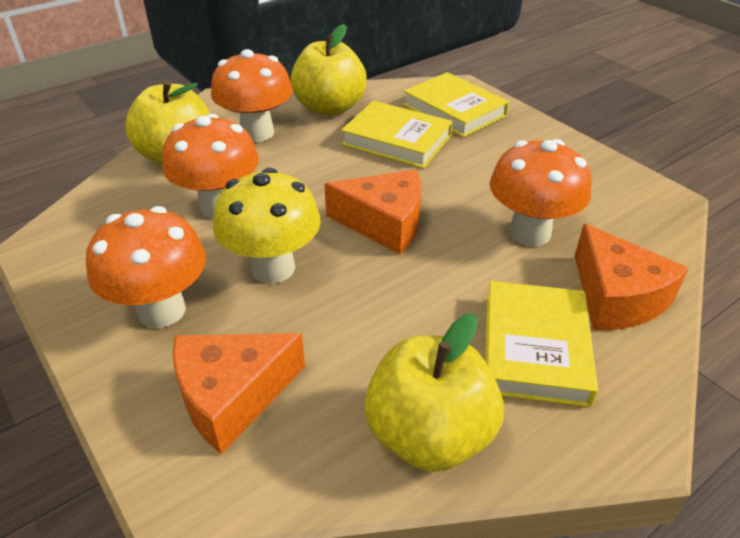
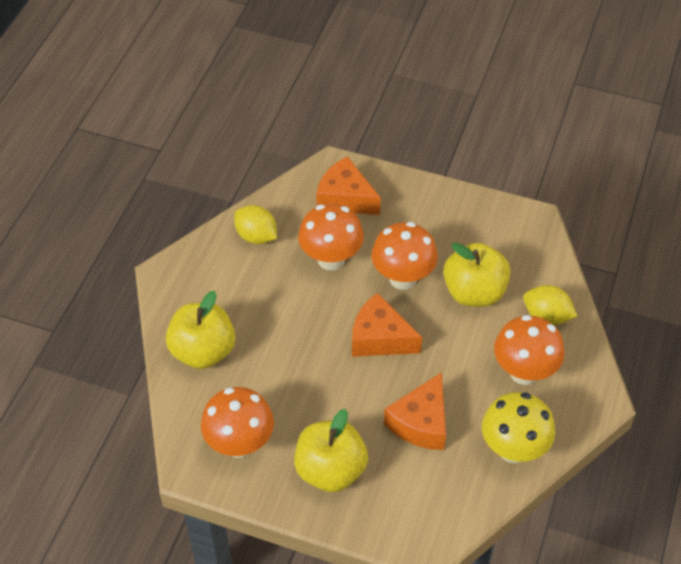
yellow book: [341,101,453,168] [403,72,509,137] [485,281,598,407] = 3 -> none = 0
yellow lemon: none = 0 -> [234,205,277,244] [523,285,577,325] = 2

